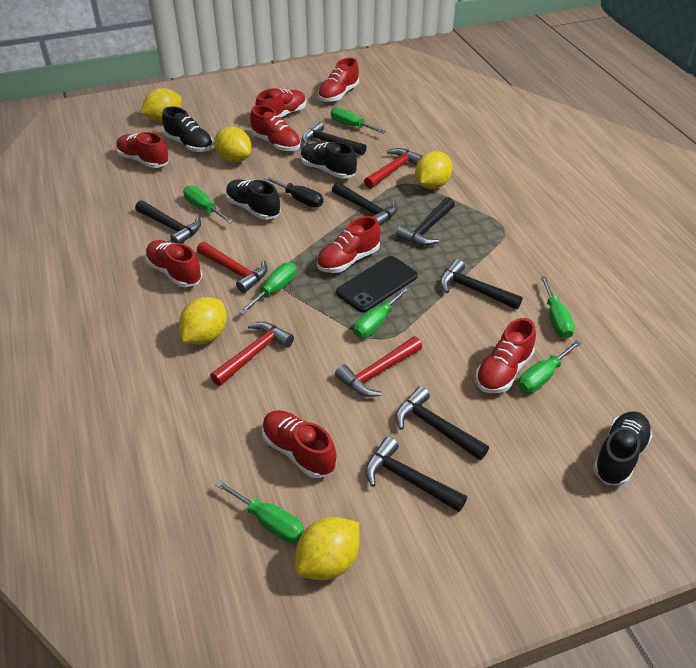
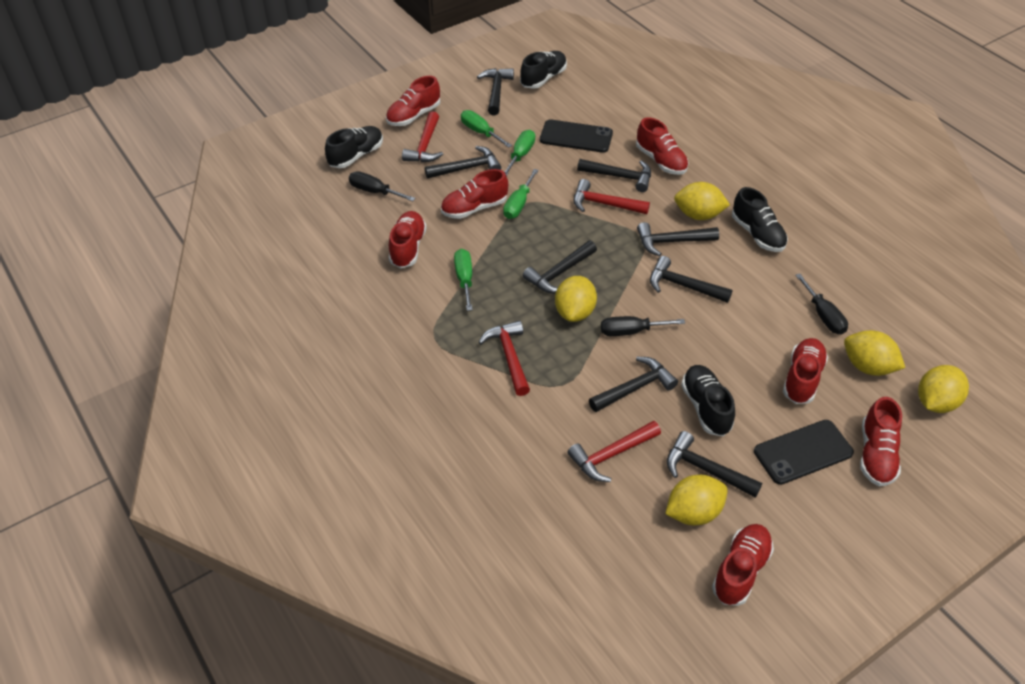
black hammer: [135,200,201,244] [302,121,367,155] [332,182,398,226] [365,437,467,512] [396,197,455,246] [396,386,489,460] [440,259,523,310] = 7 -> [425,146,501,179] [477,68,514,115] [523,241,597,293] [577,159,651,192] [589,357,678,412] [637,222,719,256] [650,256,732,303] [667,431,762,498] = 8
black phone: [336,256,418,312] = 1 -> [540,119,613,153] [754,420,854,485] = 2
black screwdriver: [264,176,323,208] = 1 -> [349,171,416,201] [601,316,685,336] [795,274,848,335] = 3
green screwdriver: [183,186,234,224] [215,480,304,543] [239,263,296,314] [331,107,386,134] [354,286,410,338] [518,340,581,393] [540,276,575,339] = 7 -> [454,249,472,311] [461,110,512,148] [503,169,539,219] [504,130,535,176] = 4
red shoe: [116,132,169,168] [145,240,202,287] [250,105,301,151] [255,88,306,117] [262,410,336,478] [317,216,380,273] [318,58,359,102] [475,318,536,393] = 8 -> [386,76,440,126] [389,211,427,268] [441,169,508,219] [636,117,689,175] [712,524,774,606] [783,338,828,404] [860,397,902,486] = 7

